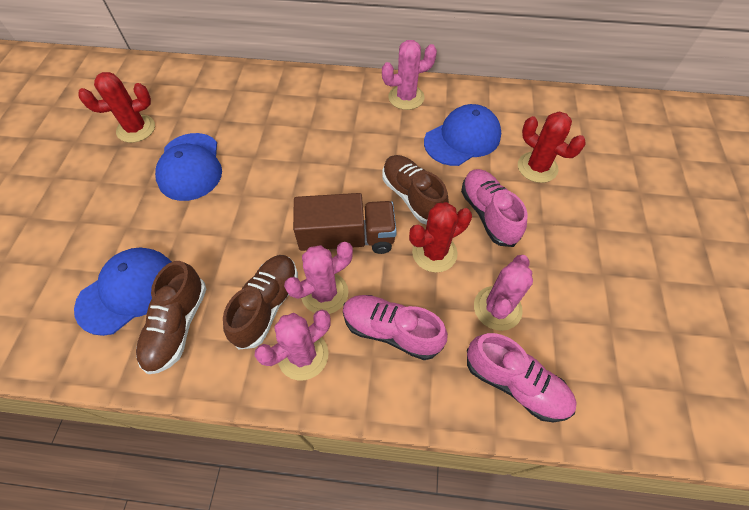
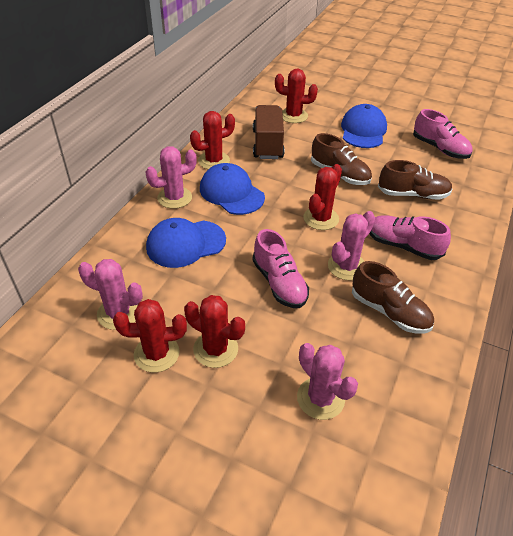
red cactus: [79,72,155,143] [409,202,472,272] [518,112,586,183] = 3 -> [113,299,187,373] [184,295,245,368] [190,111,235,169] [275,69,318,123] [303,164,342,230] = 5

